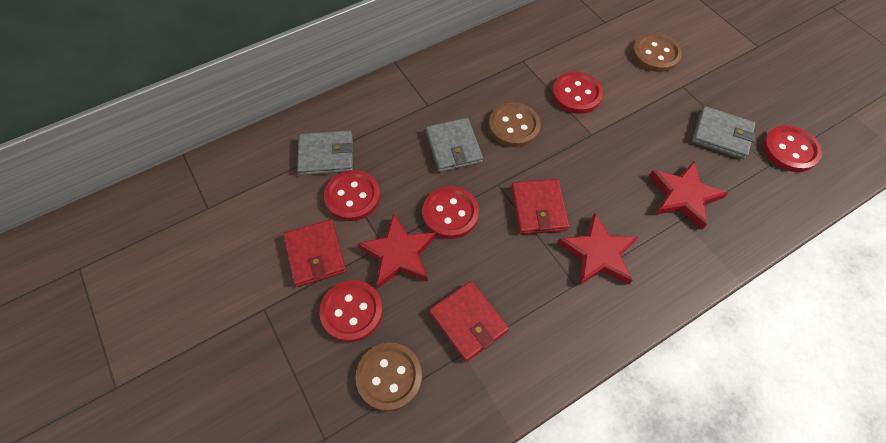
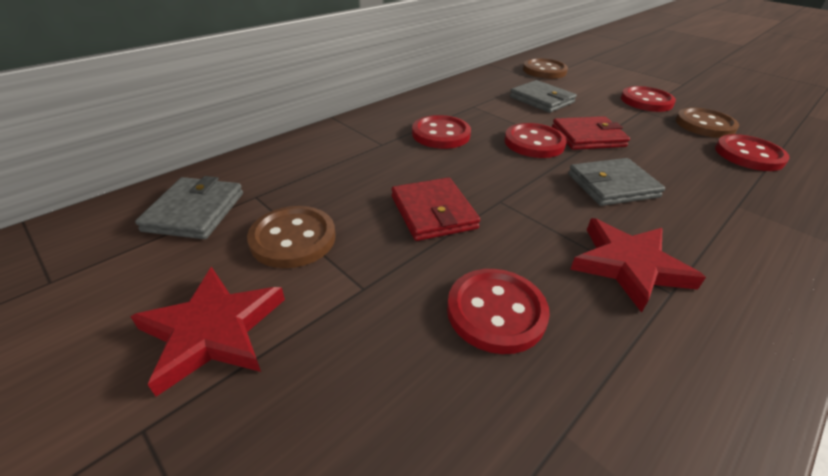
red star: [357,214,436,288] [558,213,638,286] [649,161,728,230] = 3 -> [130,267,285,397] [570,218,706,313] = 2
red wallet: [283,219,346,287] [429,281,509,362] [511,179,569,235] = 3 -> [392,177,480,241] [552,116,630,150] = 2

